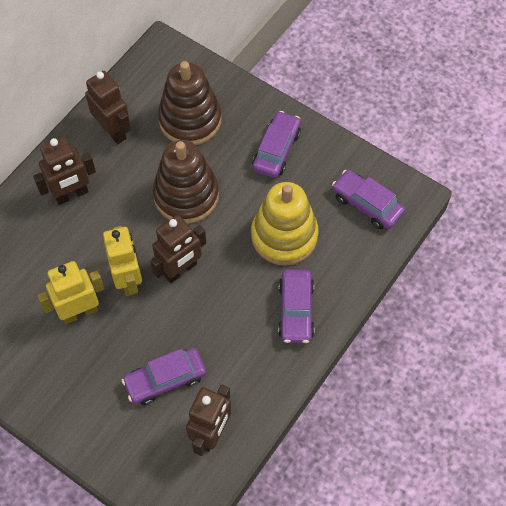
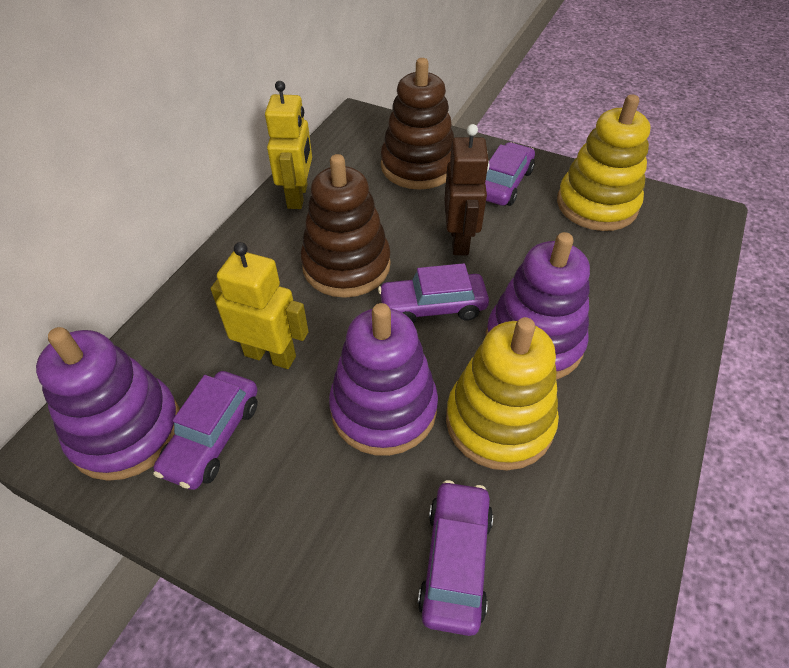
brown robot: [33,137,96,205] [85,71,131,144] [150,215,206,283] [186,385,231,456] = 4 -> [444,124,490,255] = 1
purple stacking toy: none = 0 -> [36,327,180,481] [329,303,438,456] [486,232,590,380] = 3
yellow stacking toy: [251,182,319,266] = 1 -> [446,317,559,470] [557,94,650,231] = 2

